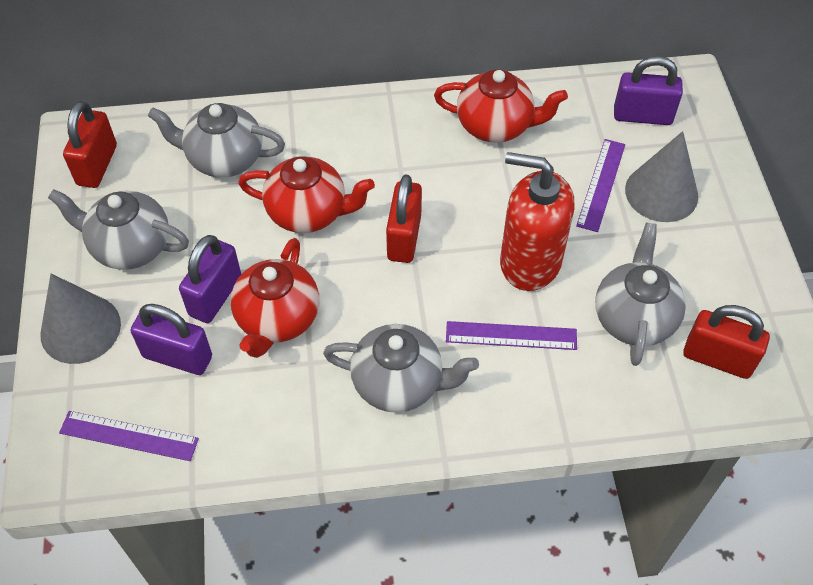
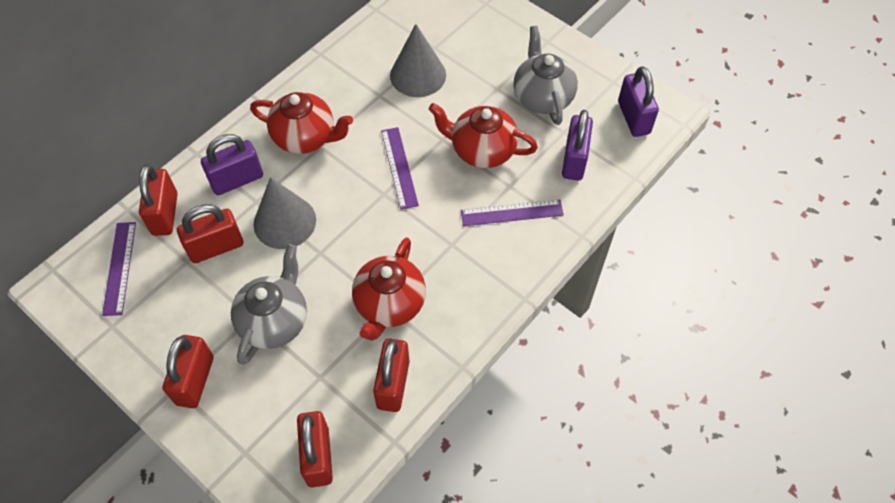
grey teapot: [48,189,189,270] [148,103,285,178] [323,324,479,413] [595,223,686,366] = 4 -> [231,244,307,365] [513,26,578,125] = 2
red padlock: [63,101,117,188] [386,174,422,263] [683,305,770,379] = 3 -> [139,165,178,236] [163,335,213,408] [177,204,243,263] [297,411,333,487] [373,338,410,412] = 5
red soap dispenser: [500,152,574,291] = 1 -> none = 0

